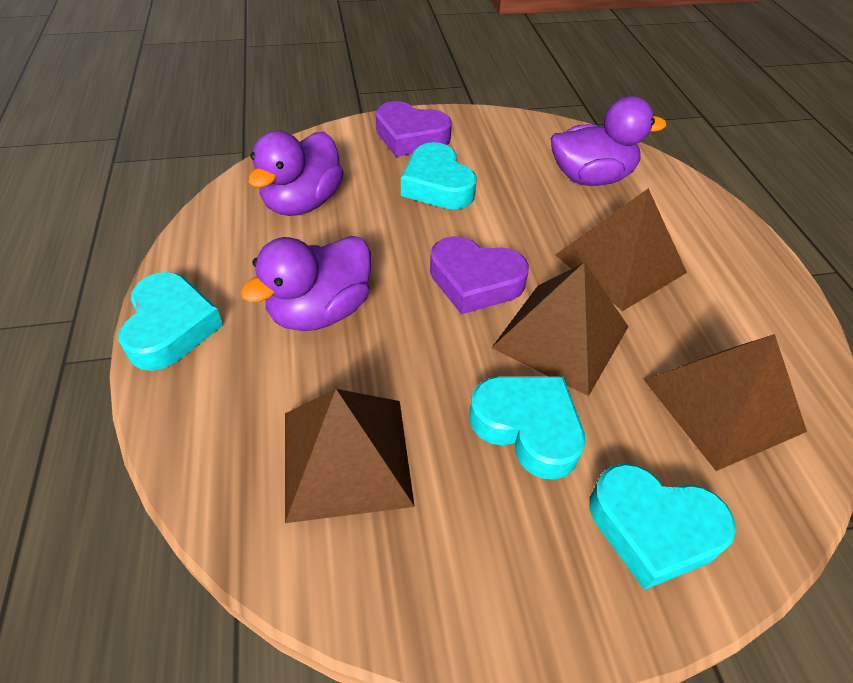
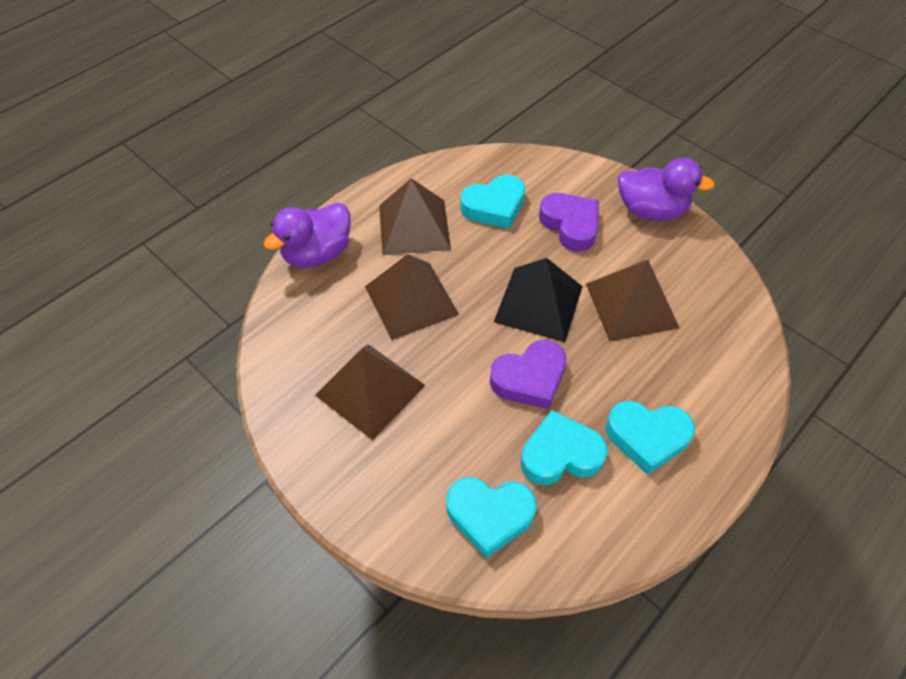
black pyramid: none = 0 -> [494,258,583,342] = 1
purple duck: [241,236,371,331] [248,131,344,216] [551,96,666,186] = 3 -> [263,202,351,268] [618,158,715,221] = 2

